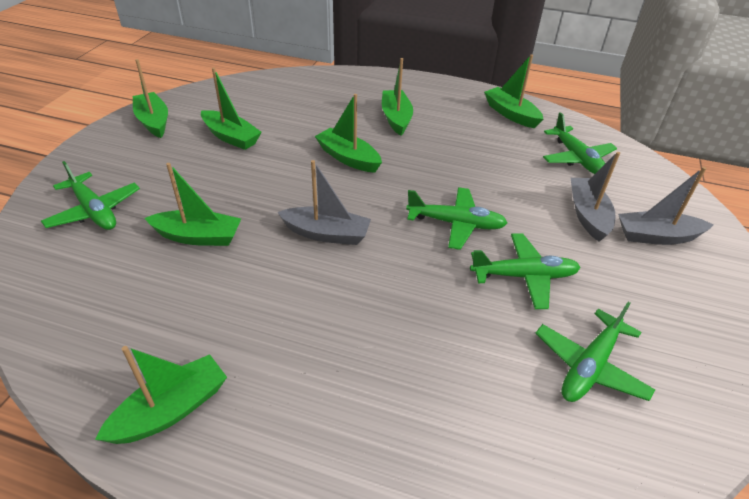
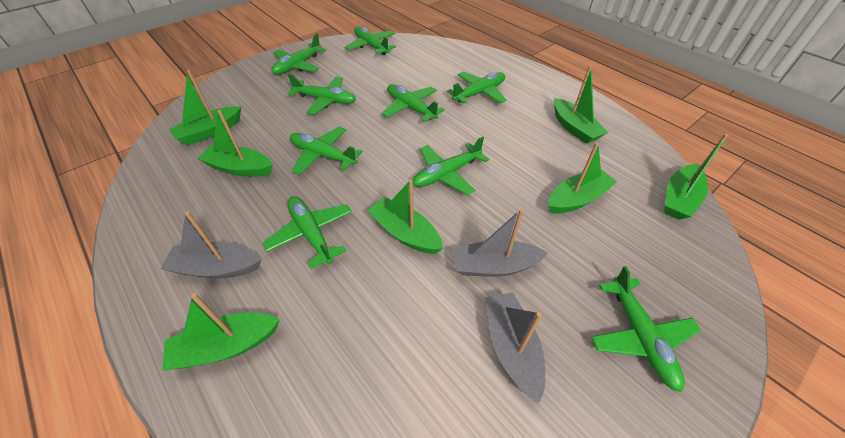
green plane: [41,161,140,230] [406,187,507,250] [470,234,581,309] [535,302,655,402] [543,112,617,174] = 5 -> [262,196,352,269] [271,33,327,75] [288,74,356,114] [290,127,363,175] [345,27,396,55] [382,84,445,122] [413,137,489,195] [447,71,507,104] [591,266,701,392] = 9

